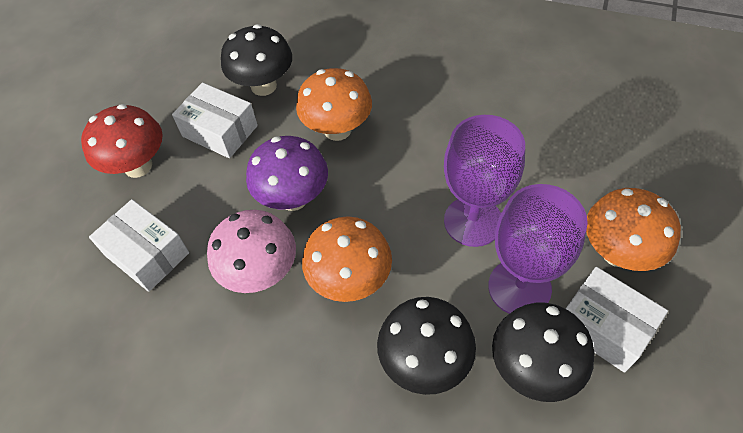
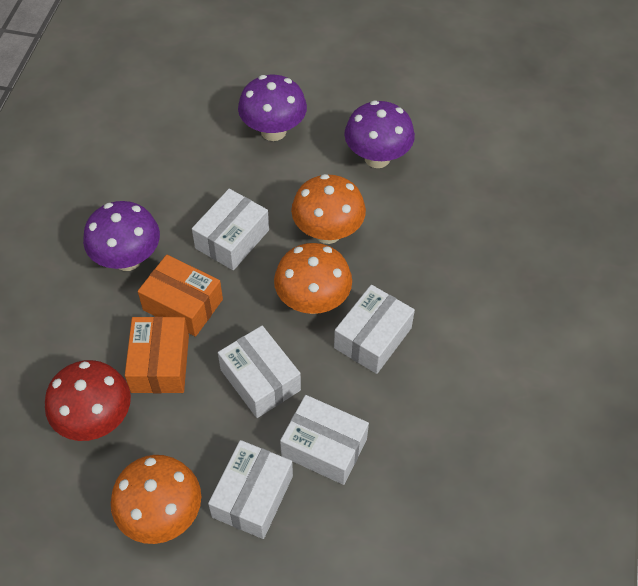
black mushroom: [221,24,292,96] [377,297,476,395] [492,303,594,402] = 3 -> none = 0
orange box: none = 0 -> [125,316,189,393] [138,255,223,337] = 2
pink mushroom: [207,210,296,293] = 1 -> none = 0
purple goblet: [444,115,525,247] [488,184,588,314] = 2 -> none = 0
purple mushroom: [246,136,328,211] = 1 -> [83,201,160,271] [238,75,307,141] [344,101,415,168] = 3
white box: [89,199,189,292] [172,83,258,158] [566,267,668,373] = 3 -> [192,189,269,270] [208,440,293,539] [218,326,301,418] [280,395,369,485] [334,285,415,374] = 5

